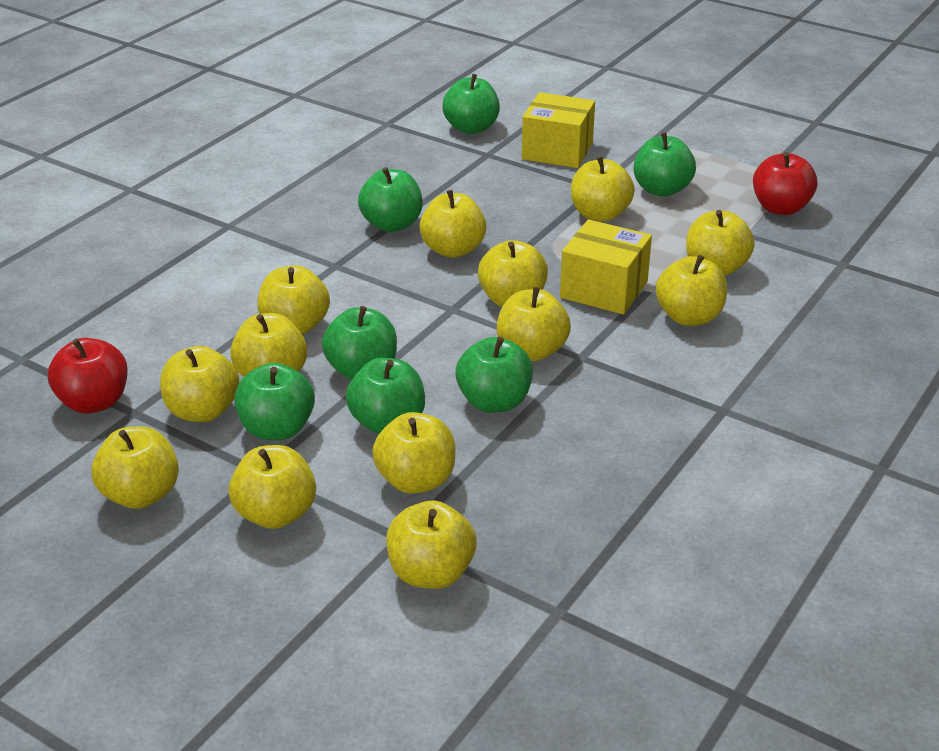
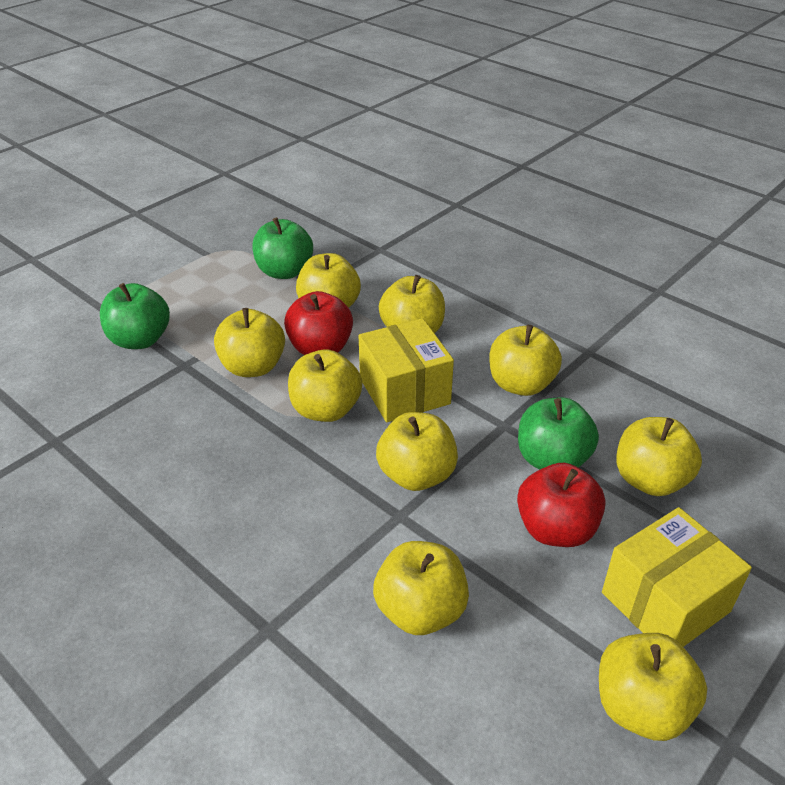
green apple: [234,363,315,440] [322,306,397,380] [346,358,425,434] [358,167,423,232] [442,74,500,134] [455,337,533,413] [634,132,696,197] = 7 -> [100,283,170,349] [252,217,313,279] [518,397,599,469] = 3
yellow apple: [91,426,179,509] [160,346,239,422] [229,445,316,529] [230,313,307,377] [257,265,330,335] [372,412,456,494] [386,500,476,589] [420,190,486,258] [478,240,548,307] [497,287,571,361] [571,156,635,222] [656,255,727,326] [686,210,755,276] = 13 -> [214,308,285,377] [288,349,362,422] [296,253,361,308] [373,541,469,635] [376,412,458,491] [379,275,445,333] [489,325,562,396] [599,633,707,741] [616,417,702,496] = 9

